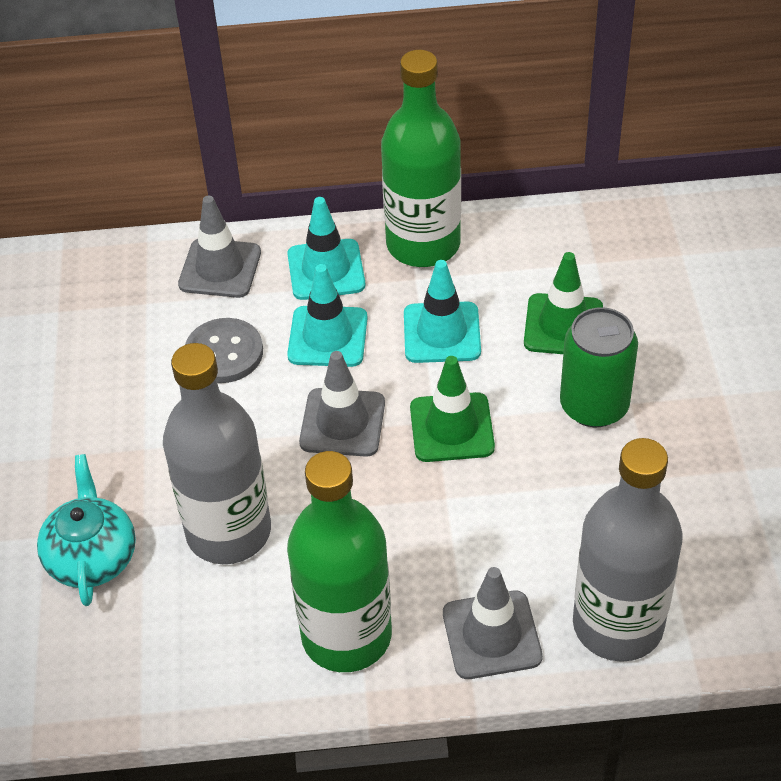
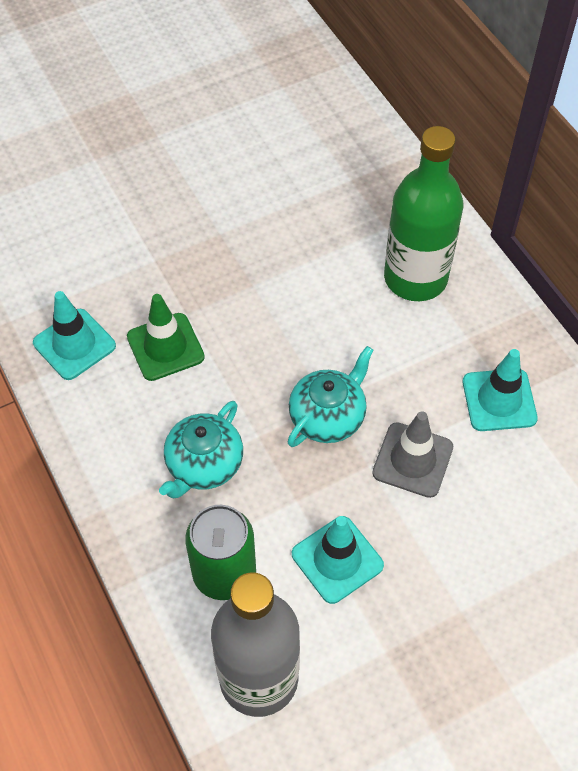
green bottle: [287,451,392,672] [381,50,461,267] = 2 -> [384,126,463,301] = 1
green traffic cone: [410,356,495,462] [524,252,603,354] = 2 -> [127,294,205,381] = 1
grey bottle: [163,343,271,564] [573,438,683,662] = 2 -> [211,572,300,717] = 1
grey button: [185,318,263,383] = 1 -> none = 0
grey traffic cone: [178,196,261,298] [299,351,385,457] [443,567,543,679] = 3 -> [372,411,453,498] = 1
turquoise teapot: [37,454,136,606] = 1 -> [159,401,243,498] [288,346,374,447] = 2

